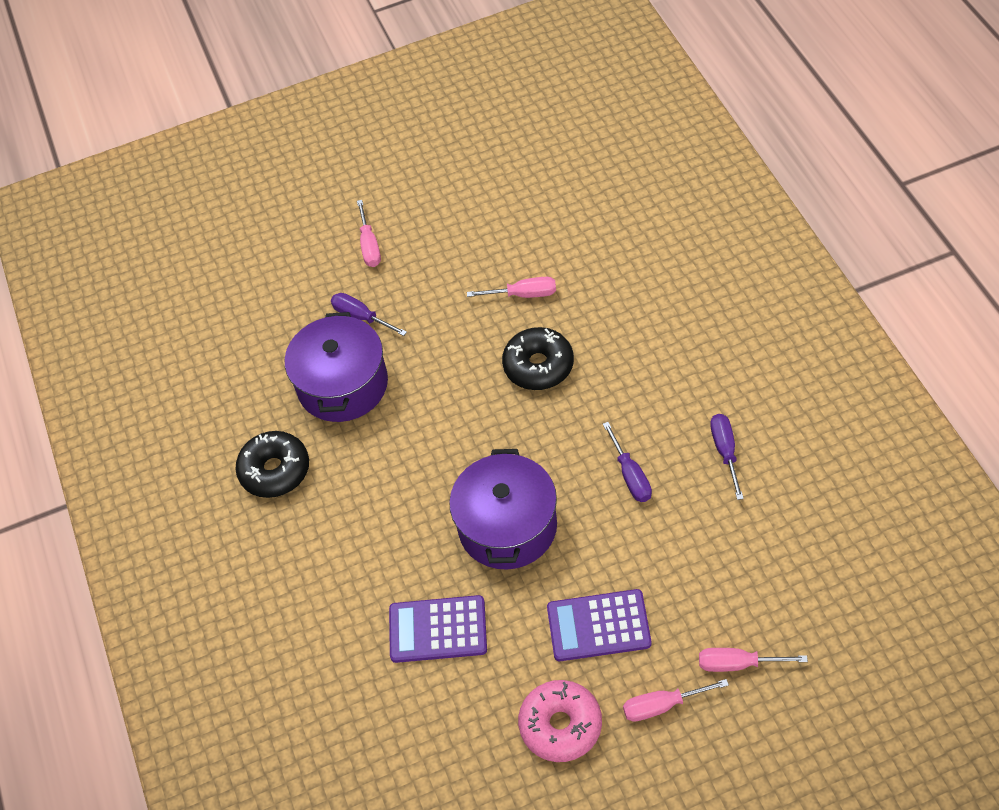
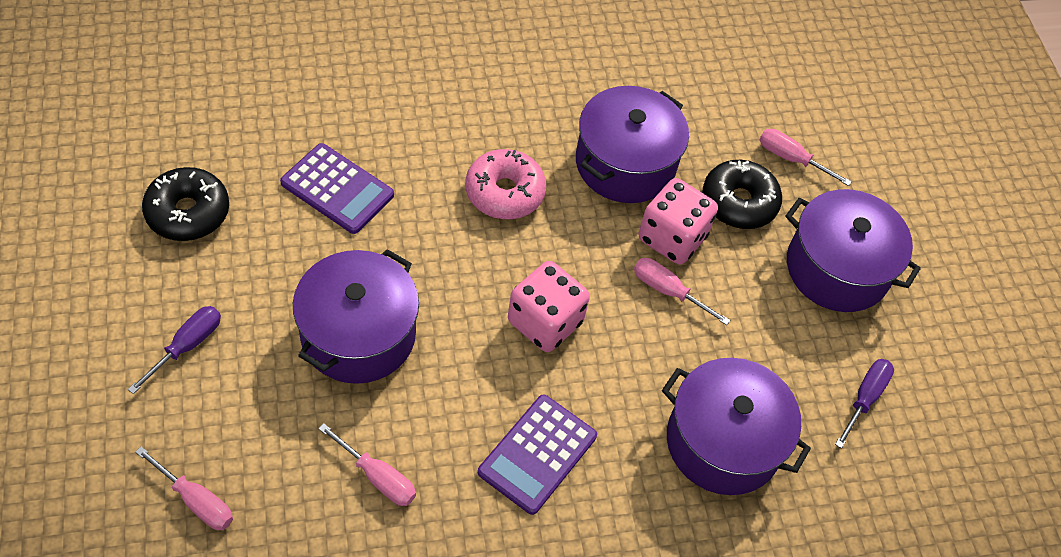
pink dice: none = 0 -> [508,261,590,352] [638,178,718,264] = 2
purple pot: [285,312,388,422] [449,449,557,570] = 2 -> [293,249,419,384] [576,86,689,203] [662,358,811,495] [786,189,921,312] = 4
purple screwdriver: [331,293,407,336] [603,422,652,502] [710,414,744,500] = 3 -> [128,306,221,394] [835,359,894,449] = 2

